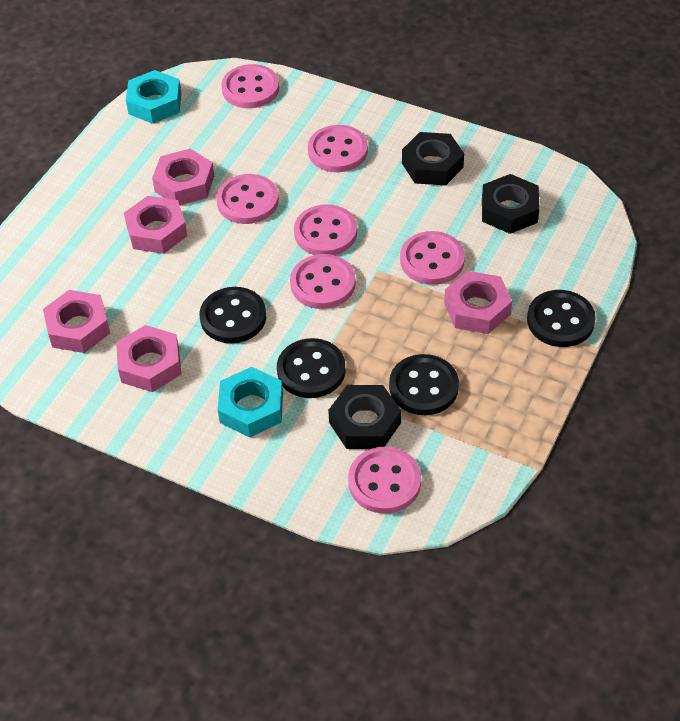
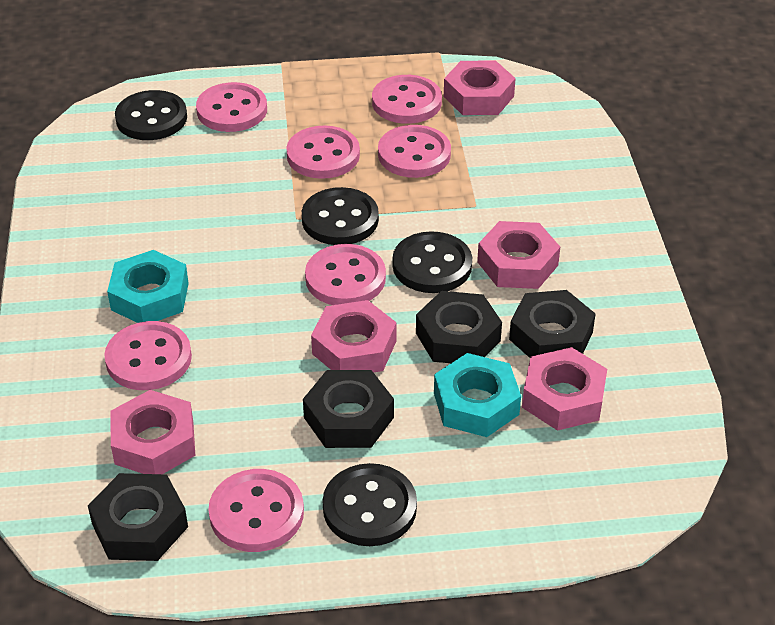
black nut: [328,385,401,449] [402,132,464,186] [482,174,540,234] = 3 -> [88,473,188,561] [303,370,394,448] [416,291,502,363] [509,290,595,358] = 4

